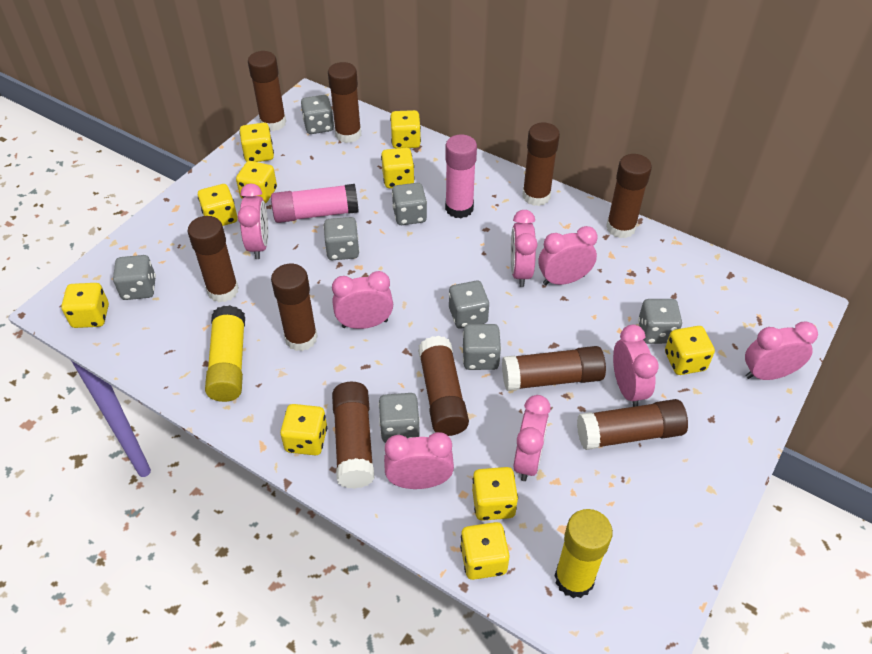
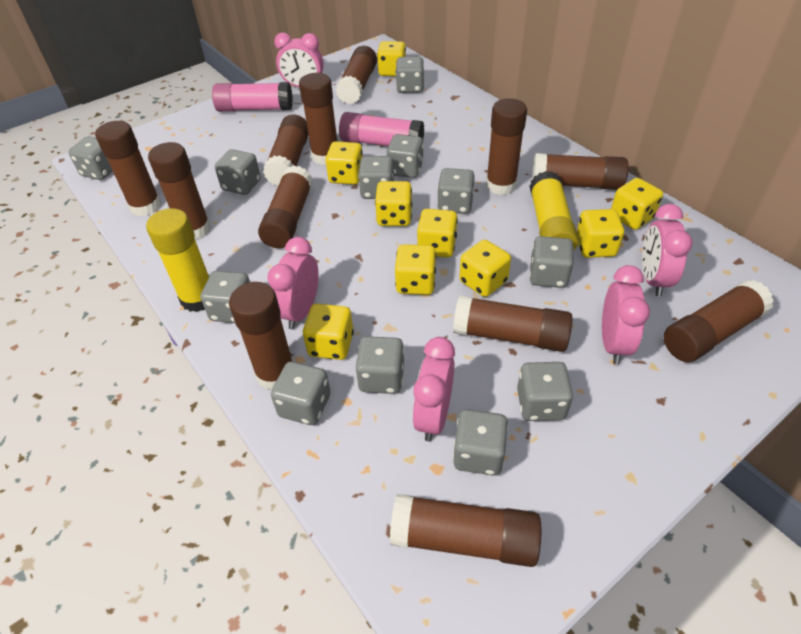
brown glue stick: [188,216,239,302] [248,51,286,131] [271,264,318,351] [328,62,361,143] [332,382,375,489] [418,336,469,436] [502,346,606,391] [522,123,560,206] [577,399,688,450] [606,154,652,238] = 10 -> [95,121,161,216] [148,142,211,240] [229,282,293,390] [258,165,313,248] [263,114,308,186] [299,73,337,165] [336,46,377,104] [390,494,541,567] [453,295,573,352] [486,98,527,195] [532,153,629,190] [664,280,774,362] = 12
grey dice: [113,255,156,300] [301,95,334,134] [323,217,360,260] [378,393,420,443] [392,183,427,225] [449,281,489,329] [463,324,501,370] [638,299,682,344] = 8 -> [68,136,113,180] [201,271,250,323] [215,149,261,195] [271,361,331,425] [355,336,404,394] [358,156,395,199] [387,134,424,178] [396,57,424,93] [437,168,475,214] [453,409,508,476] [517,362,573,421] [529,236,574,288] = 12
pink clock: [238,184,268,259] [332,271,393,329] [384,432,454,489] [511,210,538,287] [513,395,551,481] [539,226,598,285] [613,325,659,407] [745,322,818,380] = 8 -> [267,237,319,329] [274,32,324,88] [412,337,455,442] [602,265,650,364] [642,204,693,296] = 5
yellow dice: [61,283,109,328] [198,184,238,226] [236,161,277,203] [239,123,274,162] [280,404,327,455] [381,148,415,188] [390,110,421,149] [460,522,510,580] [472,467,518,521] [665,326,715,375] = 10 -> [303,304,354,360] [325,141,363,185] [375,181,412,226] [377,41,406,76] [395,244,436,295] [417,209,458,258] [459,240,511,297] [577,209,624,258] [611,178,663,230] = 9

